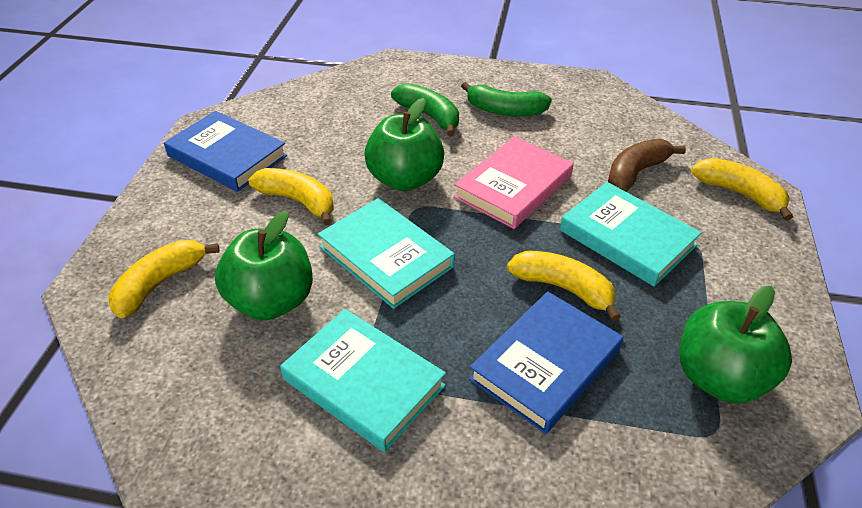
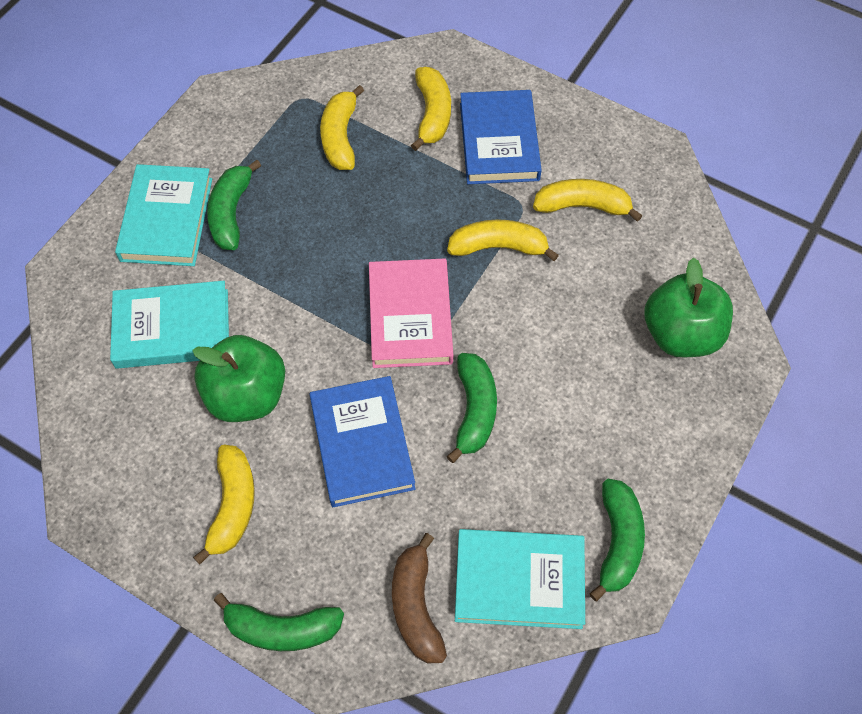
green apple: [215,211,313,320] [364,98,444,191] [679,286,792,404] = 3 -> [192,335,285,422] [644,258,733,358] = 2
green banana: [391,83,459,136] [461,82,552,117] = 2 -> [207,160,261,250] [214,593,344,651] [446,353,497,463] [589,479,645,602] = 4
yellow banana: [109,240,219,318] [248,168,334,226] [507,251,621,321] [691,158,793,221] = 4 -> [193,445,255,565] [320,85,364,170] [411,67,451,151] [447,219,559,261] [533,179,642,222] = 5

